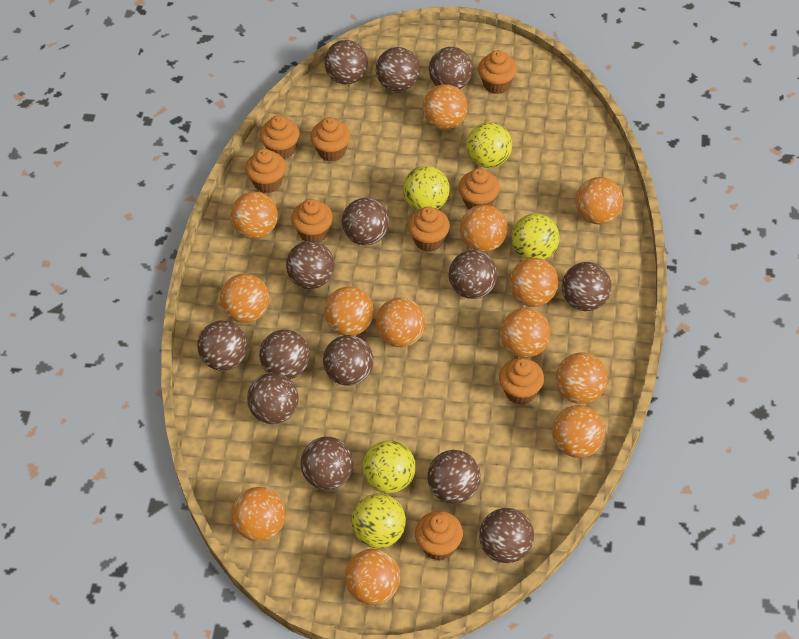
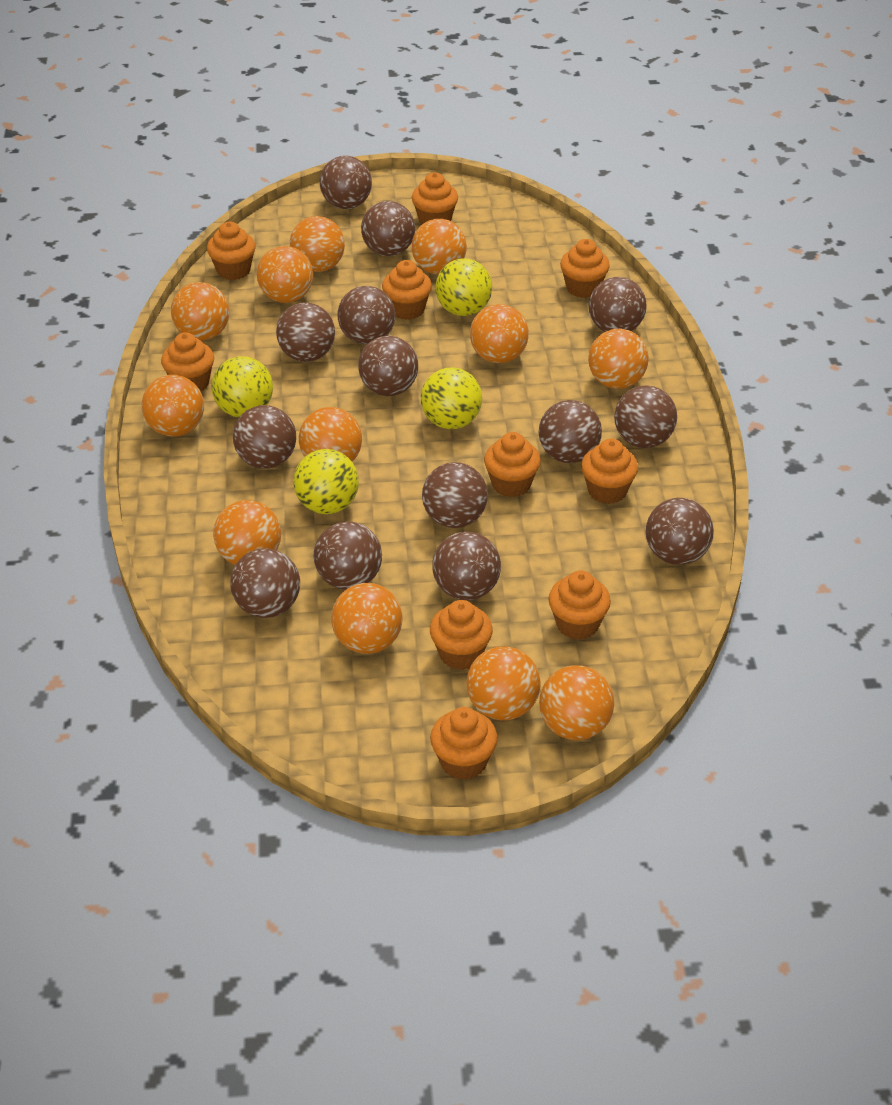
orange ball: [220,274,269,323] [231,192,278,239] [231,487,285,541] [324,287,374,336] [345,549,400,605] [376,297,425,347] [423,84,468,130] [460,205,508,252] [500,308,551,358] [509,258,559,307] [552,405,605,458] [556,353,607,404] [576,177,623,224] = 13 -> [142,375,204,437] [171,282,229,341] [213,500,281,565] [257,246,313,303] [290,216,345,272] [299,407,362,462] [331,583,402,654] [412,219,467,275] [466,646,541,720] [470,304,529,363] [539,665,614,740] [588,329,649,389] = 12
orange cupcake: [245,149,286,193] [260,115,300,159] [291,199,333,242] [310,117,350,162] [408,206,450,252] [415,511,463,561] [458,168,500,209] [478,50,517,94] [499,358,544,405] = 9 -> [161,332,214,391] [207,222,256,280] [382,260,432,320] [412,172,458,225] [430,600,493,670] [430,707,498,780] [484,432,541,497] [548,571,611,640] [560,239,610,298] [581,439,638,504] = 10
yellow ball: [352,494,406,548] [363,440,416,494] [403,166,450,211] [466,122,512,168] [511,214,559,260] = 5 -> [212,356,273,417] [293,449,359,514] [421,367,482,429] [435,258,492,316] = 4

